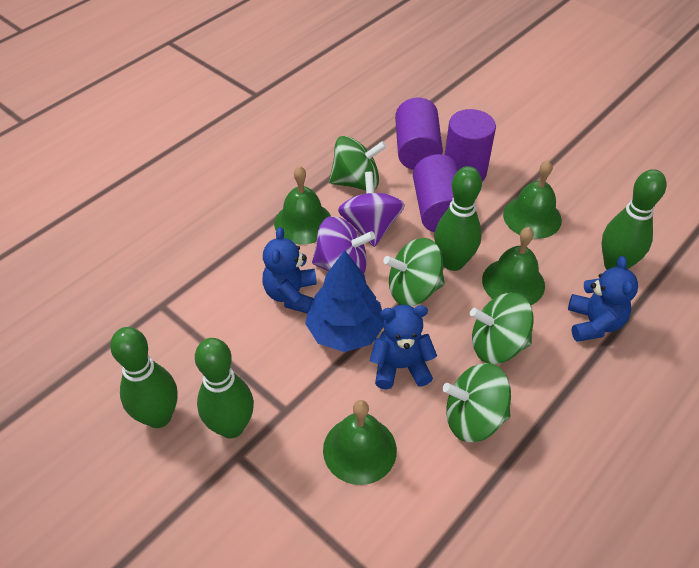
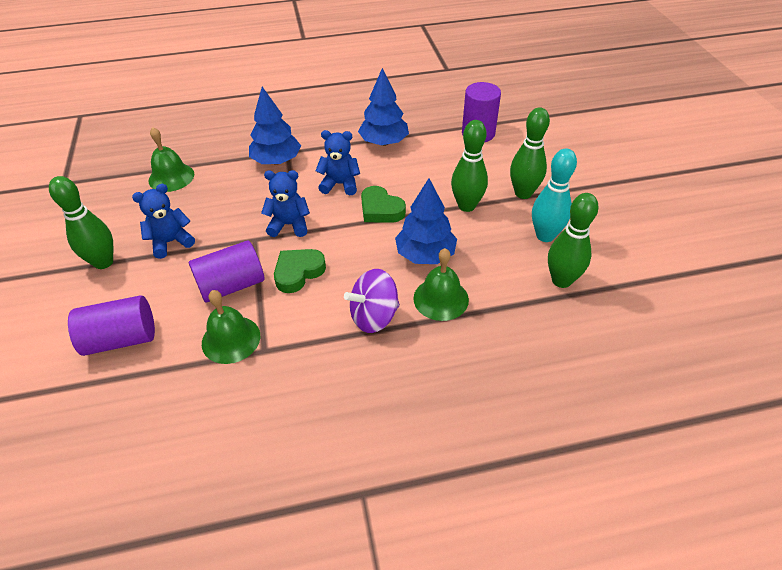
blue tree: [305,250,384,352] = 1 -> [249,87,301,165] [358,68,409,146] [395,178,457,264] = 3
green bell: [274,166,331,245] [323,400,397,485] [482,227,545,305] [503,160,562,239] = 4 -> [148,127,194,192] [202,290,260,364] [413,248,469,321] = 3
green heart: none = 0 -> [274,249,326,293] [361,186,406,223] = 2
green spinning top: [329,136,387,190] [383,238,445,306] [442,363,511,442] [470,293,534,364] = 4 -> none = 0
purple spinning top: [312,216,375,274] [338,172,405,247] = 2 -> [344,269,400,333] = 1
turquoise bowling pin: none = 0 -> [532,149,577,242] = 1

